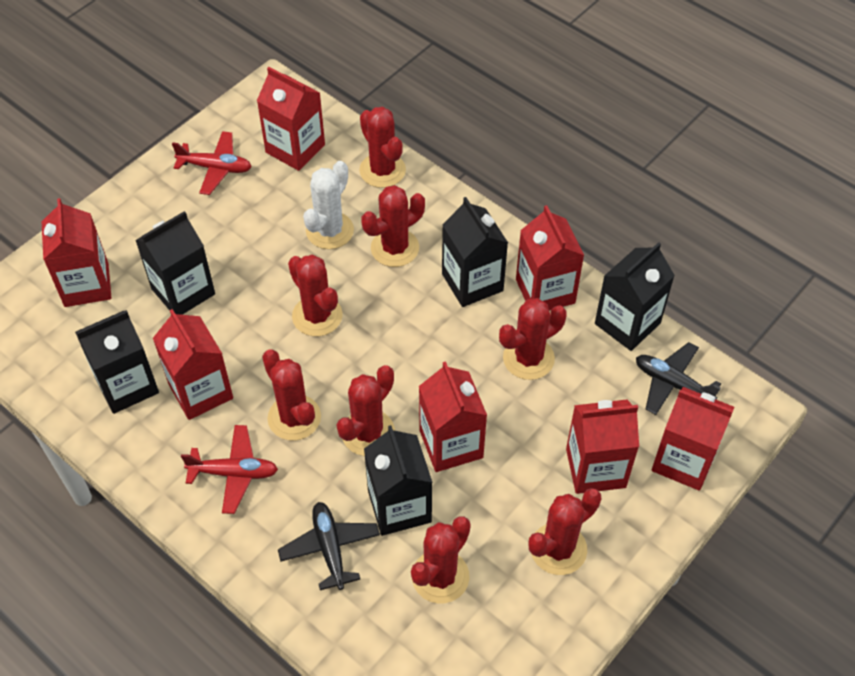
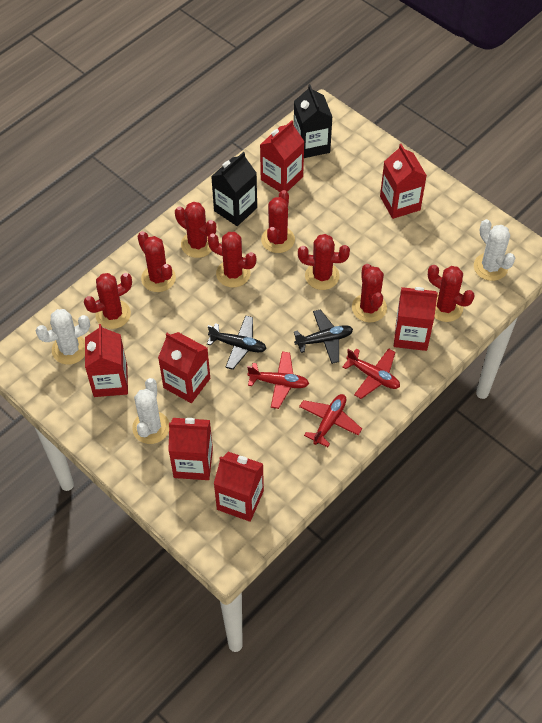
black carton: [75,310,159,414] [135,211,215,315] [364,425,433,536] [442,197,508,307] [595,242,675,351] = 5 -> [211,152,257,226] [294,84,332,158] = 2
red plane: [172,131,252,195] [181,425,278,514] = 2 -> [247,351,309,409] [299,394,362,447] [343,348,400,399] = 3
white cactus: [303,161,354,249] = 1 -> [36,309,90,365] [132,378,169,444] [474,219,515,281] = 3

